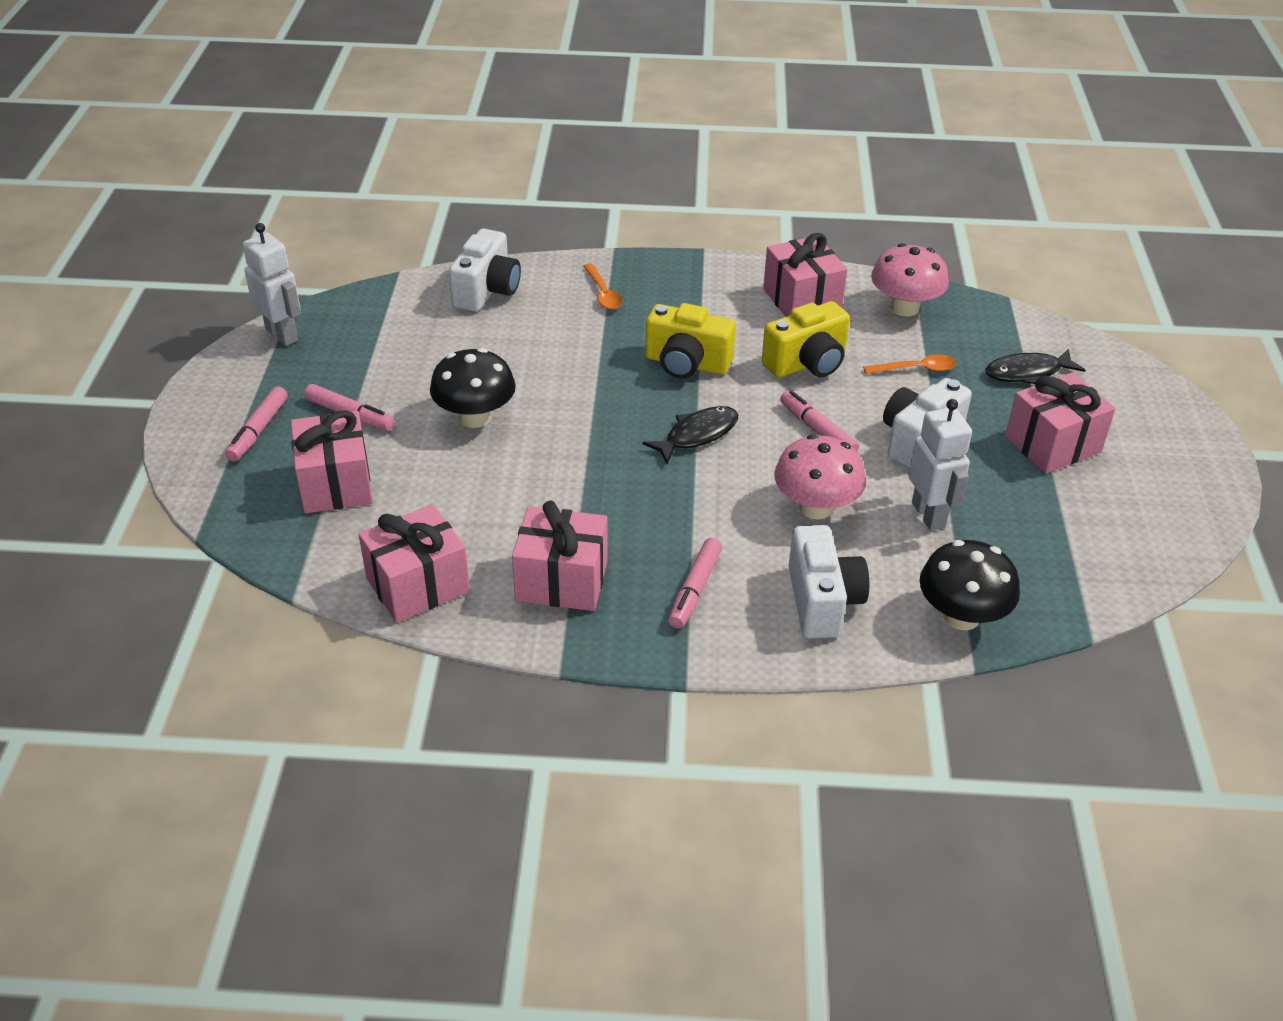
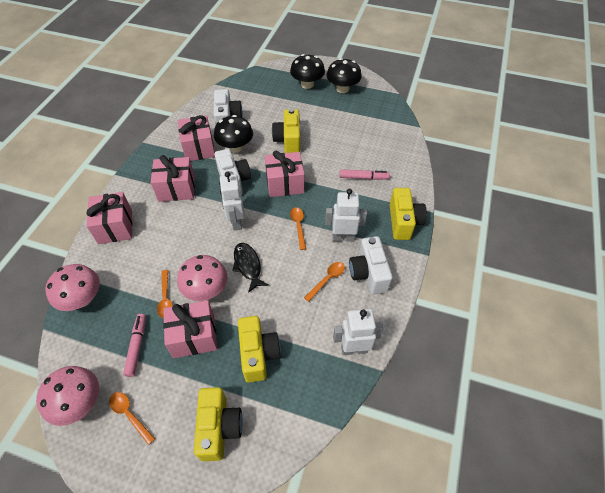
black fish: [642,406,738,464] [985,349,1086,384] = 2 -> [232,243,269,293] = 1
black mushroom: [430,348,516,428] [920,540,1020,630] = 2 -> [214,115,253,153] [290,54,325,89] [327,58,362,93] = 3
orange spoon: [583,263,622,310] [863,354,956,374] = 2 -> [109,392,155,445] [157,270,173,318] [290,207,306,250] [304,262,345,302] = 4
pink marker: [225,386,288,461] [304,384,395,431] [668,538,722,629] [780,390,859,452] = 4 -> [123,314,146,377] [339,169,390,180] = 2
pink mushroom: [774,434,866,520] [871,243,949,317] = 2 -> [36,366,99,426] [45,264,100,311] [177,255,227,301] = 3
white robot: [243,223,301,346] [908,399,972,531] = 2 -> [219,172,245,231] [325,189,367,242] [333,309,383,355] = 3
yellow camera: [646,303,736,379] [762,301,850,378] = 2 -> [194,387,243,461] [238,316,281,382] [272,108,300,153] [390,188,427,240] = 4

